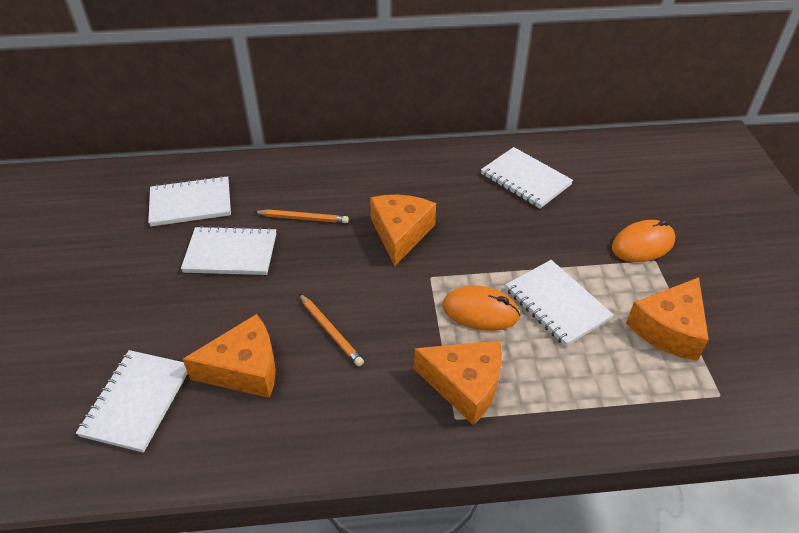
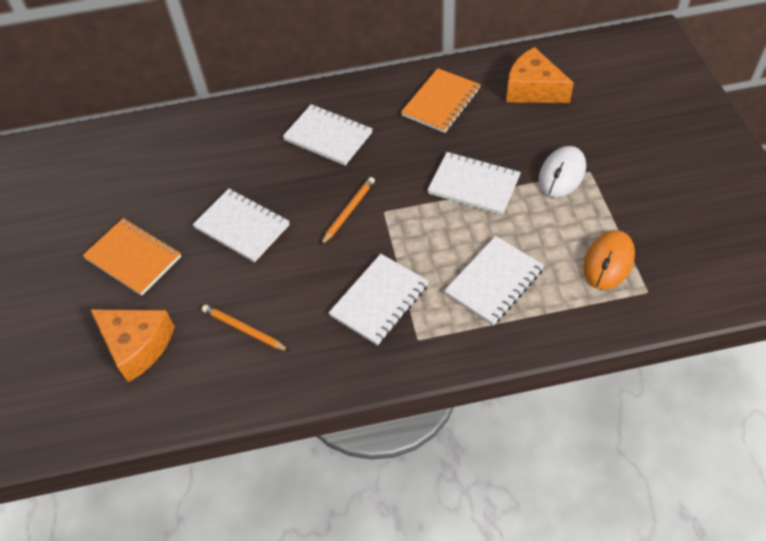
orange cheese: [182,314,276,398] [370,195,436,266] [414,341,502,425] [626,277,709,361] = 4 -> [90,309,175,382] [506,47,574,103] = 2
orange mouse: [443,286,520,331] [612,220,675,262] = 2 -> [583,230,635,290] = 1
orange notebook: none = 0 -> [82,218,181,296] [401,68,481,133] = 2
white mouse: none = 0 -> [538,146,586,198] = 1

